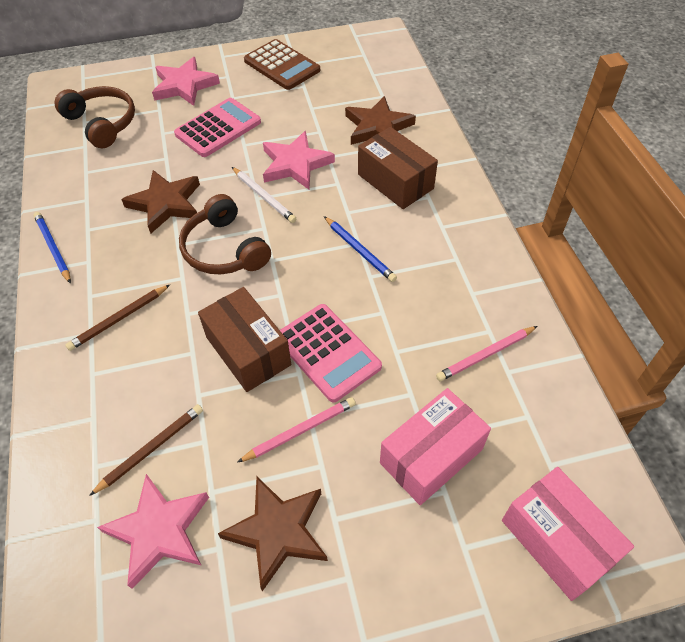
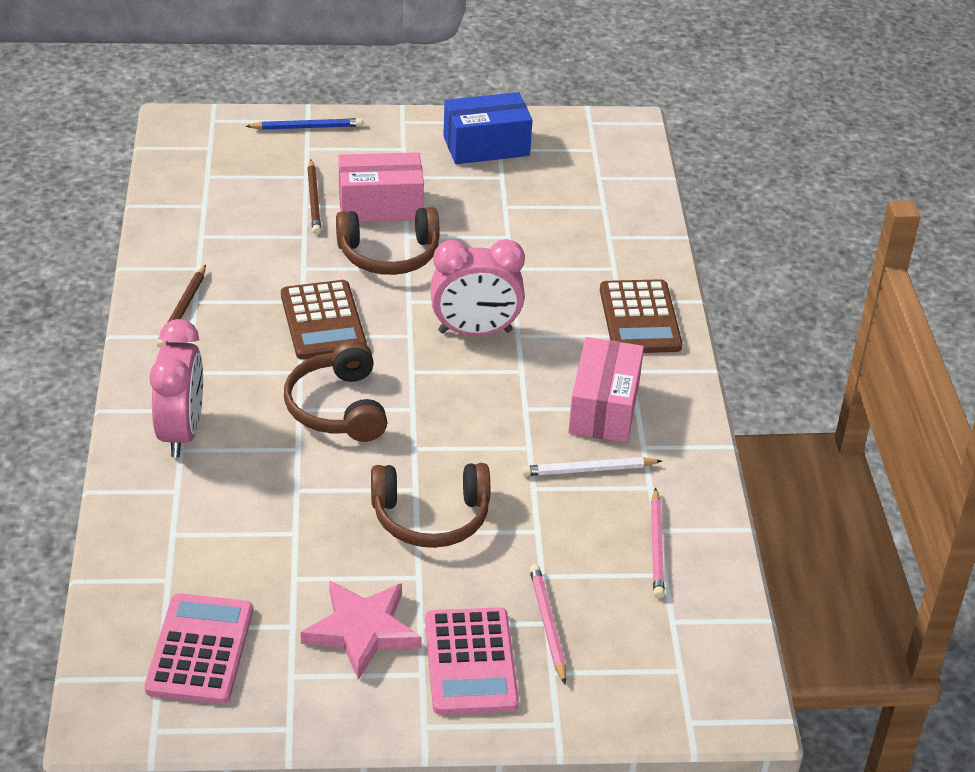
blue box: none = 0 -> [443,92,532,164] = 1
blue pencil: [34,212,71,284] [324,216,397,282] = 2 -> [246,118,363,130] = 1
brown box: [198,287,291,392] [358,127,438,209] = 2 -> none = 0
brown calculator: [244,39,320,90] = 1 -> [281,280,367,360] [600,279,683,353] = 2
brown headphones: [55,86,135,148] [179,194,271,274] = 2 -> [284,340,387,442] [336,207,440,275] [371,463,490,548] = 3
brown star: [121,170,200,234] [218,477,328,591] [345,96,416,145] = 3 -> none = 0
pink clock: none = 0 -> [149,319,203,457] [430,239,525,336] = 2
pink star: [97,474,209,589] [152,57,220,106] [263,131,335,189] = 3 -> [301,580,422,680] = 1

